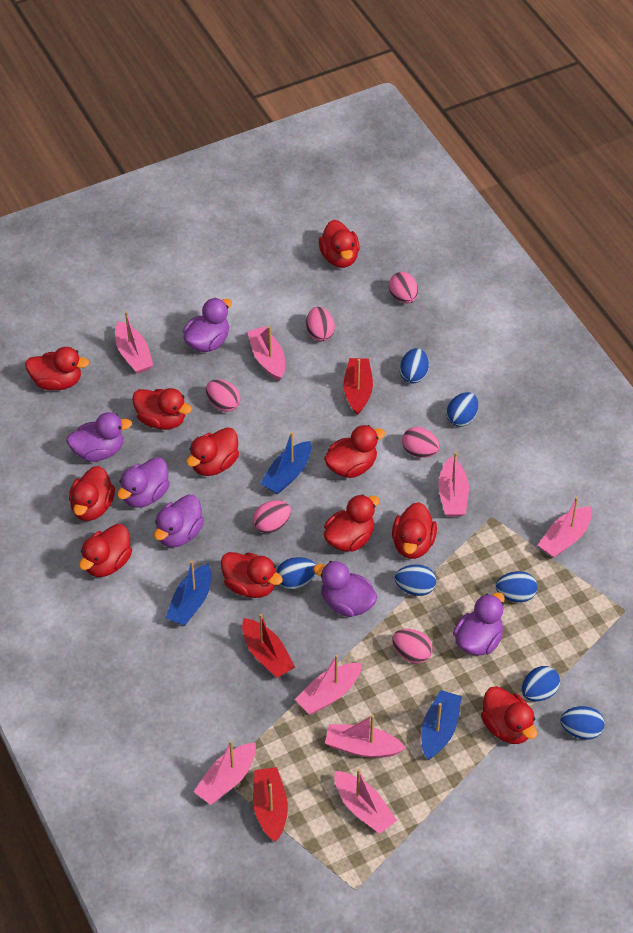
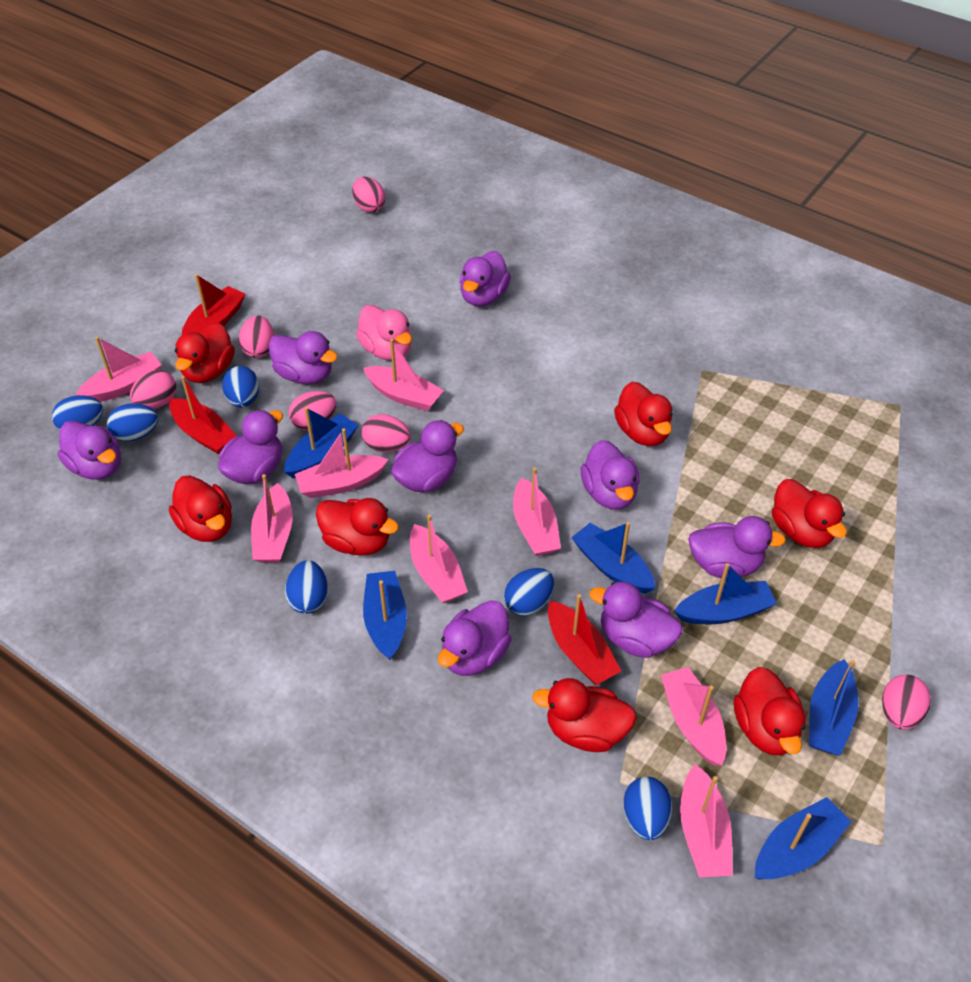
blue boat: [166,560,211,626] [260,432,311,494] [421,690,462,760] = 3 -> [284,407,358,478] [363,571,407,660] [571,522,655,594] [674,563,777,624] [755,797,851,879] [809,659,859,756] = 6
blue egg: [276,557,316,589] [395,565,436,596] [399,348,429,384] [446,392,478,427] [496,571,537,602] [522,666,560,702] [561,706,605,740] = 7 -> [52,395,103,430] [107,403,158,442] [222,366,259,408] [285,560,328,614] [504,568,554,616] [623,777,672,840] = 6
pink duck: none = 0 -> [356,305,412,361] = 1
purple duck: [66,412,132,462] [117,457,170,508] [154,495,204,547] [183,298,232,352] [313,561,377,617] [453,592,505,656] = 6 -> [58,421,121,480] [218,410,283,484] [268,331,338,384] [391,420,464,493] [438,600,512,676] [460,251,511,307] [581,440,640,510] [589,582,683,658] [688,516,786,578] = 9
red duck: [25,347,89,390] [69,466,115,521] [79,524,132,577] [132,388,192,430] [186,427,239,476] [221,552,283,598] [319,220,359,268] [324,425,385,478] [324,494,380,552] [392,502,437,559] [481,686,537,744] = 11 -> [169,475,232,542] [175,322,235,383] [316,498,399,556] [532,678,637,752] [614,382,672,446] [734,667,806,755] [772,479,847,548] = 7

